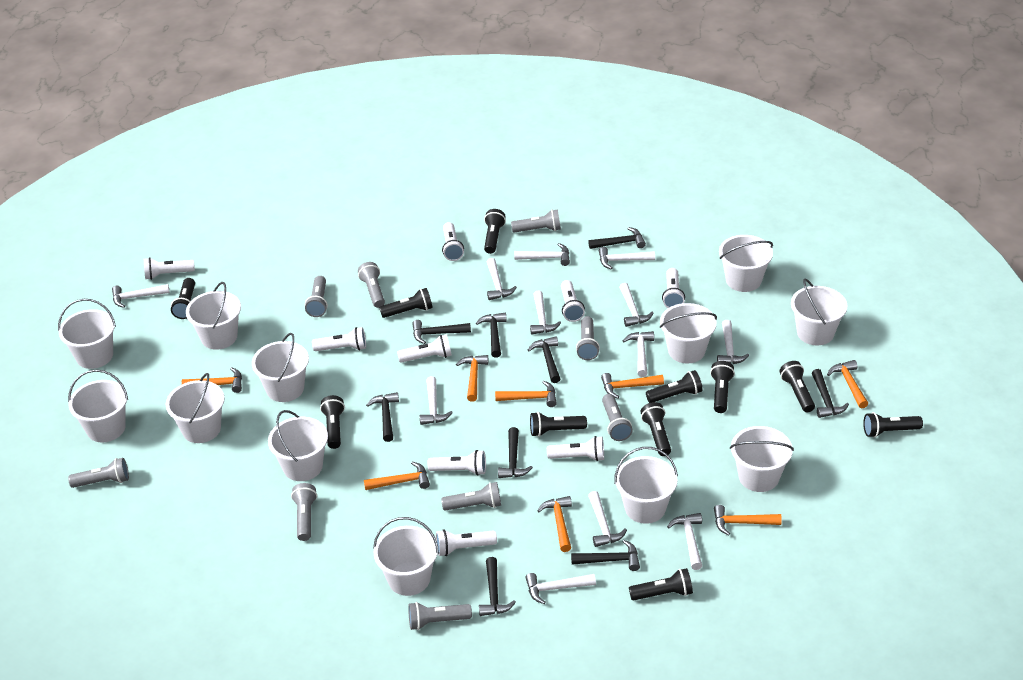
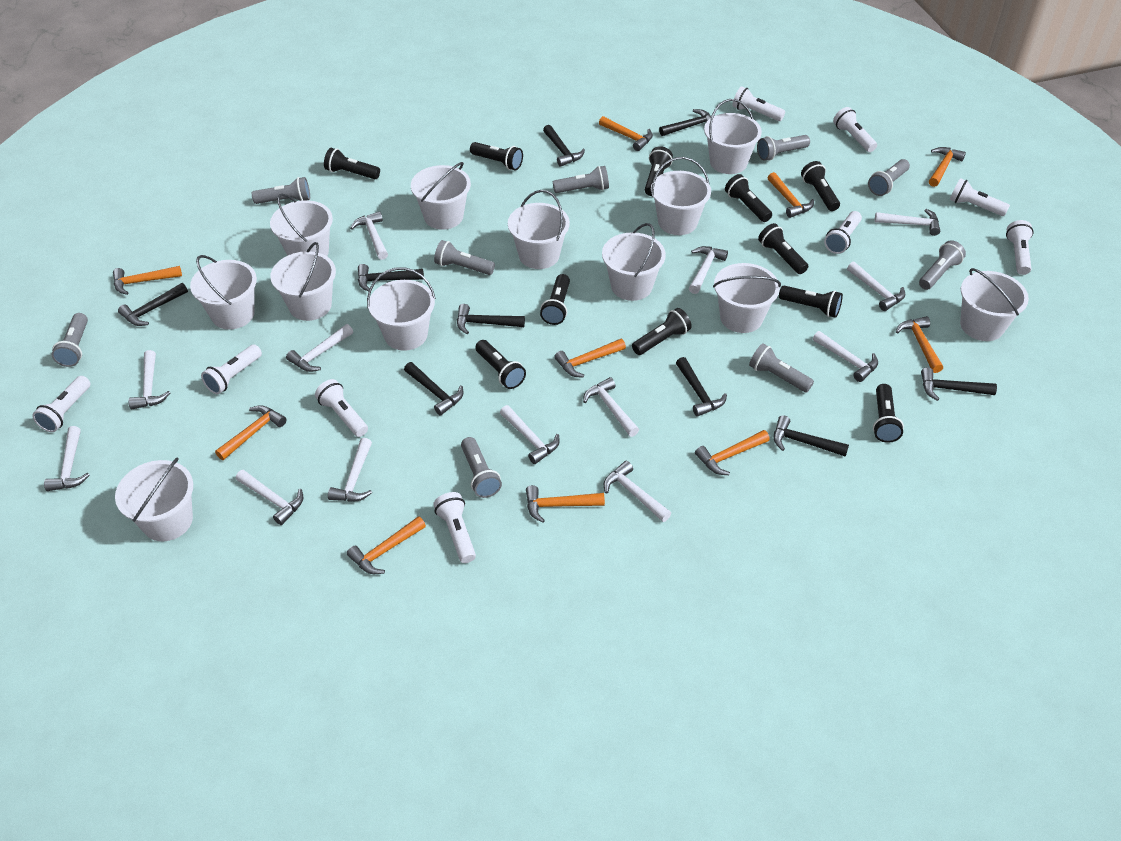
orange hammer: [182,367,242,393] [364,461,430,490] [456,355,488,402] [495,381,557,407] [537,496,572,552] [601,373,664,399] [714,505,782,536] [827,360,868,409] = 8 -> [113,266,182,295] [215,405,287,460] [347,516,426,574] [526,485,605,523] [554,339,626,378] [599,116,653,151] [695,430,770,475] [768,172,814,218] [896,316,943,373] [929,147,966,187] = 10
white hammer: [112,284,170,308] [420,376,453,425] [487,258,517,300] [514,243,570,266] [525,573,596,604] [530,290,561,335] [588,491,627,547] [599,247,655,269] [619,283,653,327] [622,331,654,377] [667,513,702,570] [717,320,749,364] = 12 -> [44,426,90,491] [129,350,170,409] [236,470,304,525] [286,324,353,372] [328,438,372,502] [350,211,388,260] [500,405,560,464] [583,377,639,437] [603,461,671,522] [689,246,728,294] [813,331,878,382] [847,262,905,311] [875,209,940,236] = 13

